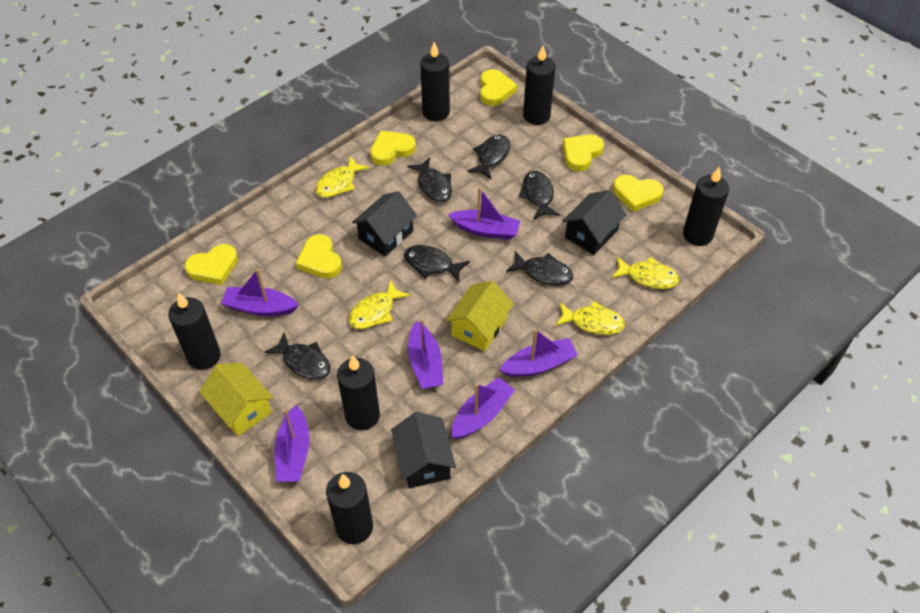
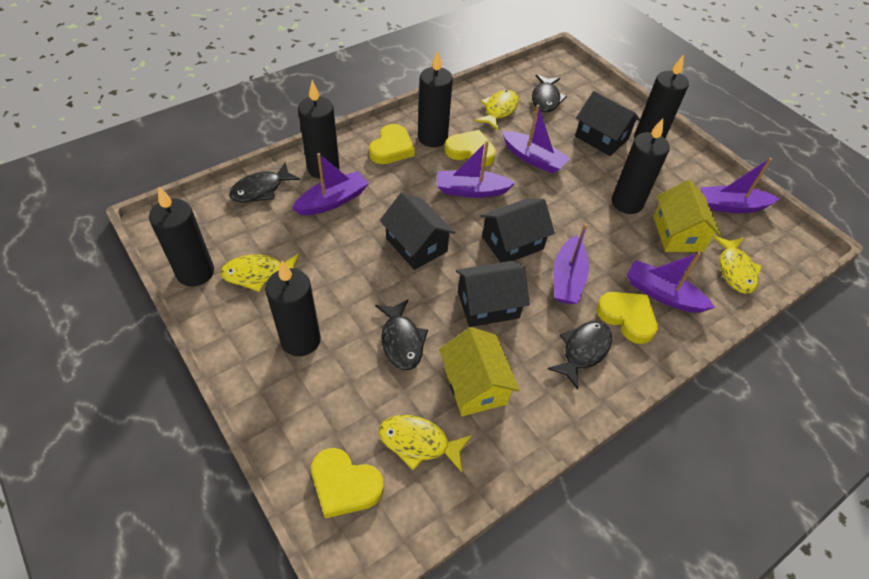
black fish: [265,333,330,380] [404,245,470,282] [407,157,452,202] [468,135,510,179] [506,251,573,285] [519,171,560,219] = 6 -> [229,163,300,202] [375,299,428,370] [532,74,567,112] [547,321,612,390] = 4
black house: [352,191,417,256] [391,412,456,488] [562,190,627,255] = 3 -> [380,192,455,270] [456,261,530,327] [480,199,555,262] [575,91,640,156] = 4
yellow heart: [185,244,238,285] [296,234,342,279] [370,131,416,166] [480,69,517,106] [562,135,604,171] [613,175,663,212] = 6 -> [311,448,384,519] [369,124,415,164] [444,130,496,167] [596,292,658,344] = 4

